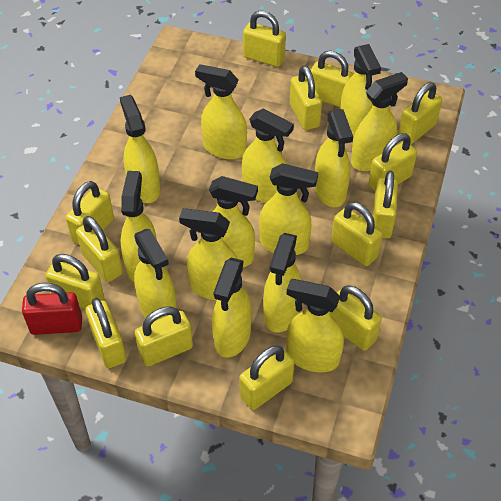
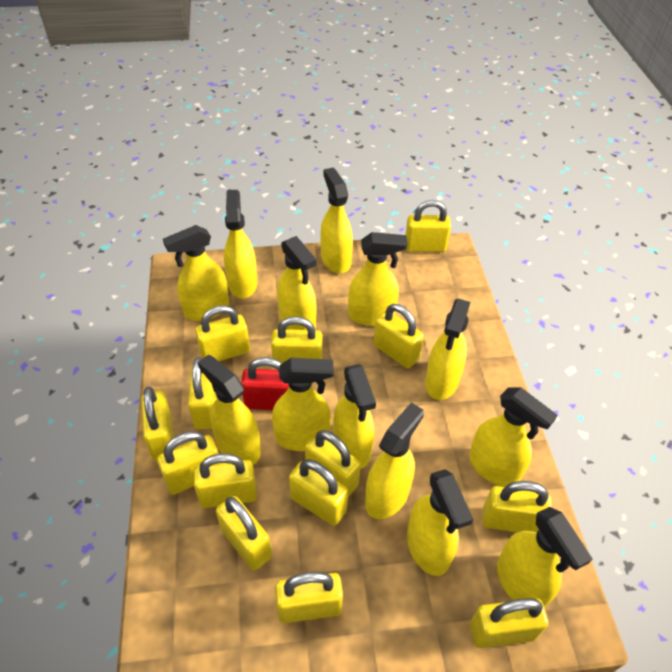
yellow spray bottle: [120,95,160,203] [121,171,157,282] [134,229,177,321] [179,208,238,301] [195,64,247,159] [209,176,258,267] [212,258,252,358] [242,108,294,203] [259,163,318,255] [263,233,301,333] [286,279,344,373] [314,109,353,207] [340,44,381,139] [351,72,408,171] = 14 -> [163,225,229,321] [198,355,261,465] [224,190,258,299] [272,358,334,451] [277,236,317,330] [320,168,353,273] [333,364,376,469] [348,232,408,326] [365,403,424,519] [407,469,473,576] [425,299,471,400] [469,387,558,487] [497,507,592,608] = 13

